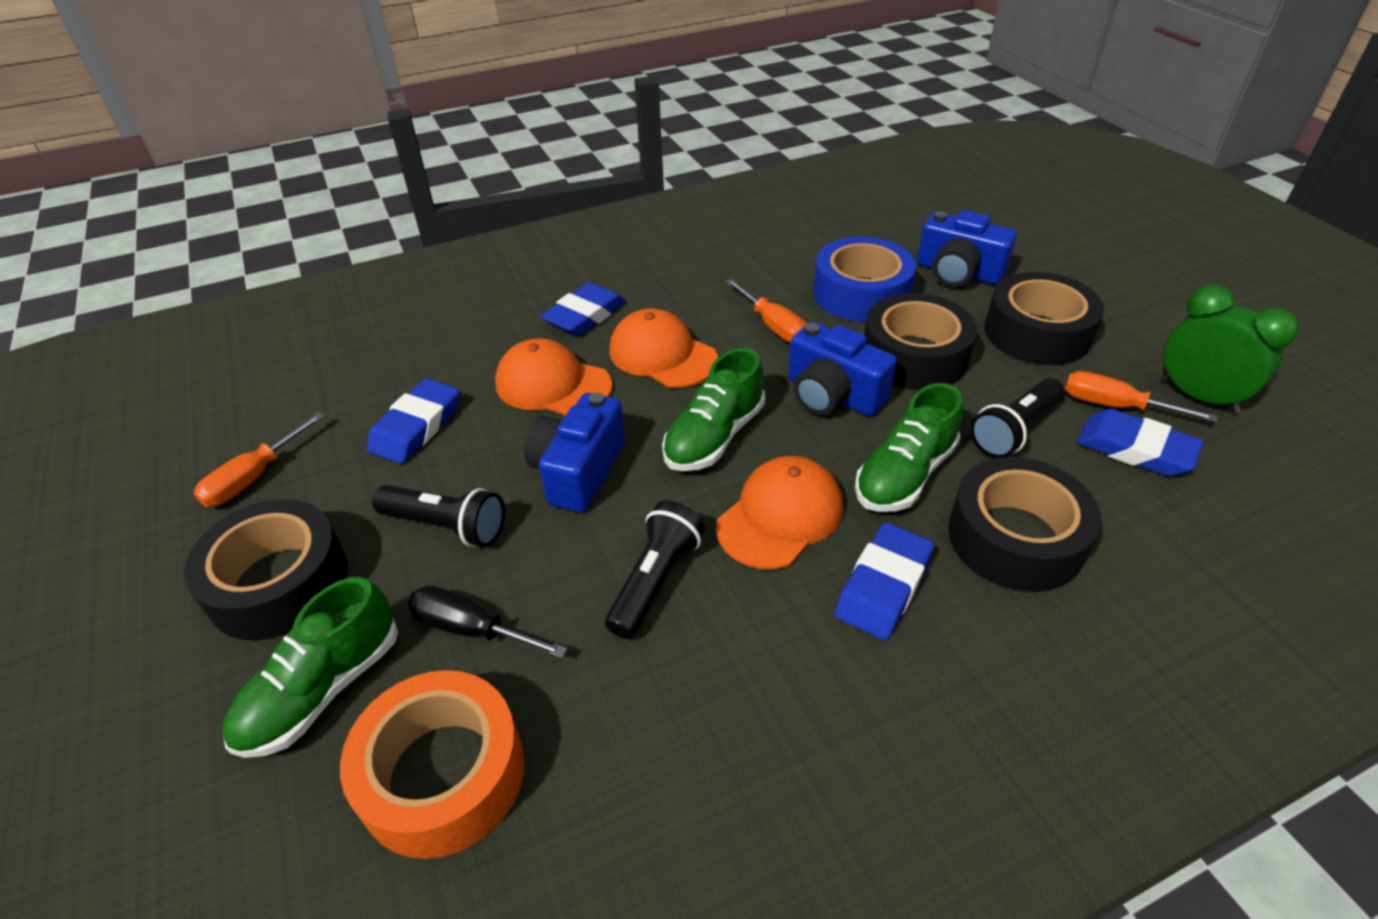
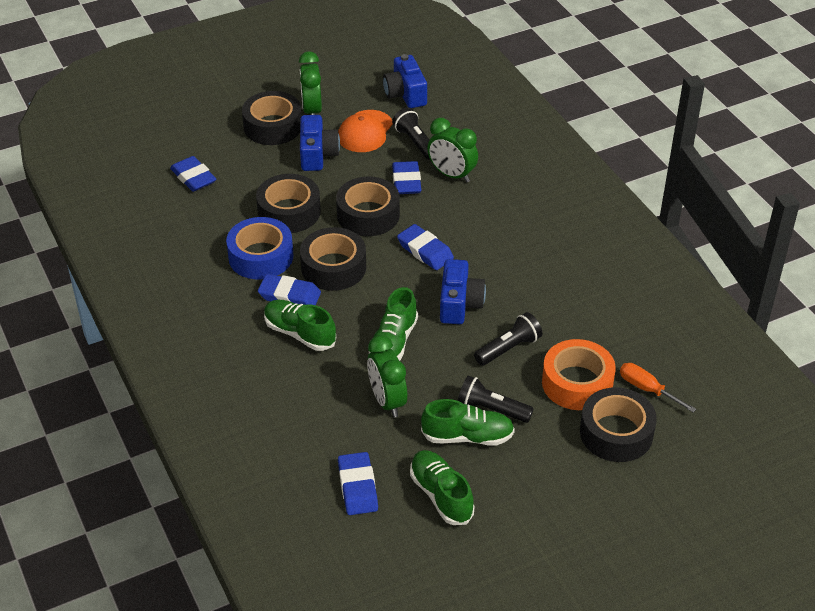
black screwdriver: [407,586,567,658] = 1 -> none = 0
black tape: [184,499,348,640] [864,293,977,390] [948,457,1101,592] [984,272,1104,365] = 4 -> [242,91,302,145] [256,174,321,233] [300,227,366,291] [336,177,400,236] [580,387,657,462] = 5
blue eraser: [367,378,460,464] [540,282,626,336] [834,523,934,640] [1077,409,1204,476] = 4 -> [170,156,216,192] [258,274,321,305] [338,452,378,515] [392,161,421,194] [397,224,454,270] = 5
green clock: [1161,285,1299,413] = 1 -> [299,51,322,115] [367,335,407,418] [427,118,478,183] = 3
green shoe: [222,577,398,758] [662,348,765,471] [855,383,963,512] = 3 -> [264,300,336,351] [369,287,418,361] [410,450,475,525] [421,399,515,446] = 4
orange cap: [495,339,613,415] [609,309,718,388] [716,456,843,569] = 3 -> [338,110,393,152] = 1
orange screwdriver: [194,412,324,507] [726,279,807,343] [1065,371,1217,422] = 3 -> [620,363,696,412] = 1

